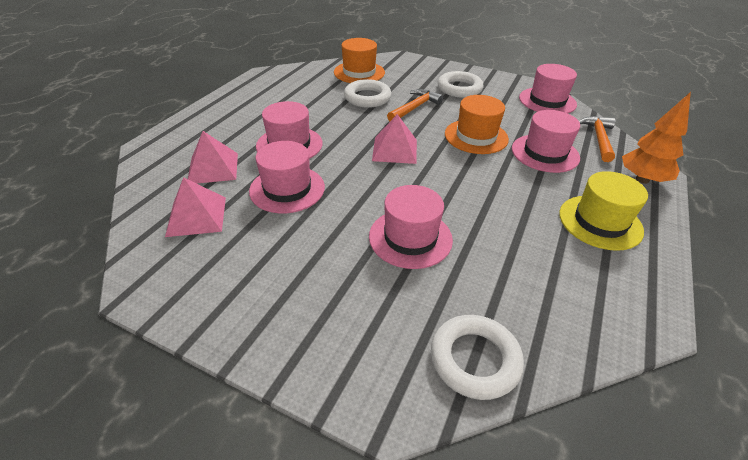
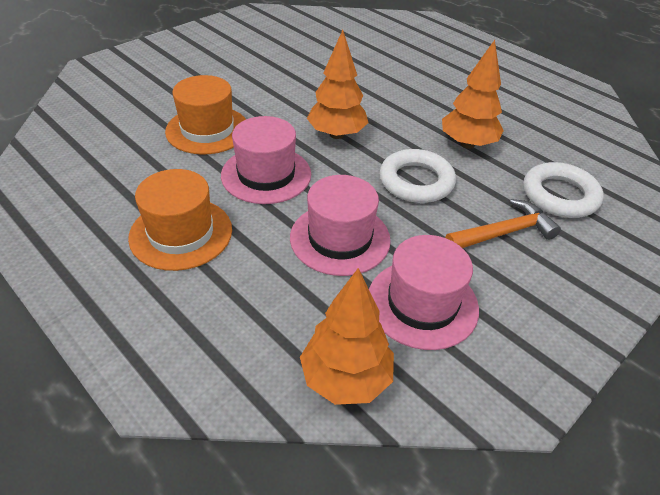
orange hammer: [387,89,443,121] [579,116,615,162] = 2 -> [445,199,561,248] = 1
orange tree: [622,92,691,184] = 1 -> [300,268,394,405] [307,30,368,139] [442,40,504,149] = 3
pink hat: [249,141,325,213] [256,101,323,159] [369,185,453,269] [512,110,580,173] [519,64,577,113] = 5 -> [221,116,311,204] [290,175,391,276] [369,235,479,350] = 3
pink pyramid: [165,177,226,237] [188,131,238,184] [372,114,417,164] = 3 -> none = 0
white ring: [344,79,391,108] [431,315,524,400] [438,71,483,98] = 3 -> [380,149,456,203] [524,162,604,218] = 2
yellow hat: [559,171,648,251] = 1 -> none = 0

